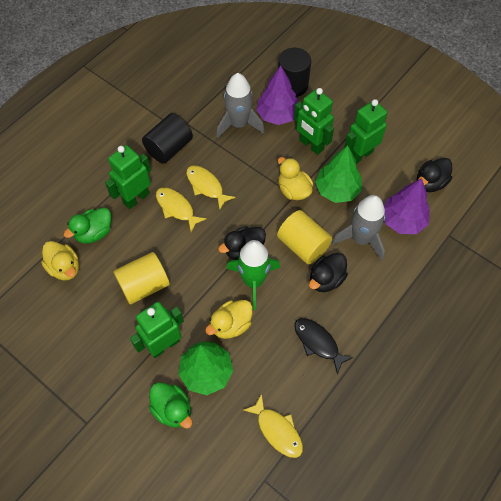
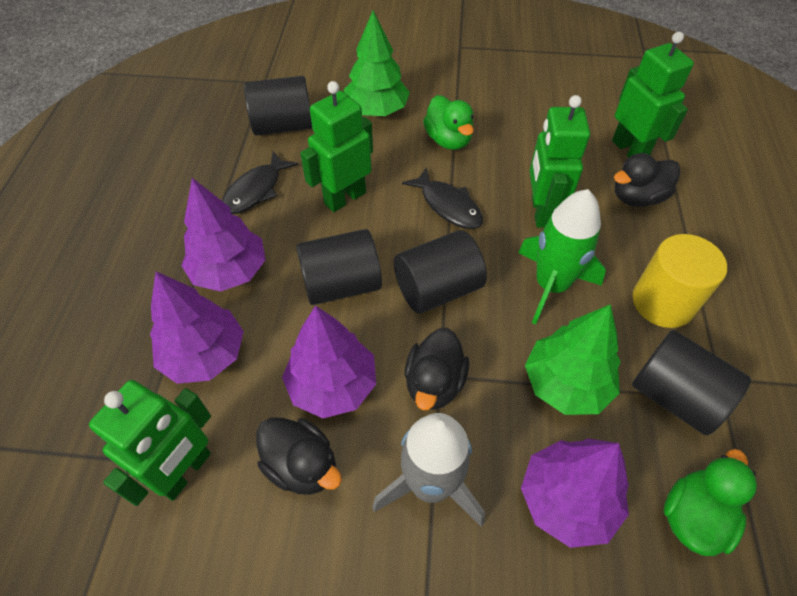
black cylinder: [142,113,193,164] [278,48,311,97] = 2 -> [244,76,312,135] [296,229,382,305] [394,230,487,314] [632,330,751,435] = 4
black fish: [295,318,354,374] = 1 -> [222,152,298,214] [402,167,483,229] = 2
grey rocket: [217,73,264,138] [332,195,385,261] = 2 -> [372,413,485,527] = 1
purple tree: [256,66,298,125] [384,178,430,234] = 2 -> [150,271,244,384] [181,178,265,292] [282,306,376,418] [521,438,629,548] = 4
yellow cylinder: [113,252,170,304] [277,210,332,265] = 2 -> [633,234,727,328] = 1
yellow duck: [41,241,79,281] [205,300,253,339] [278,157,313,200] = 3 -> none = 0
yellow fish: [156,188,207,232] [186,165,236,210] [243,393,303,458] = 3 -> none = 0

